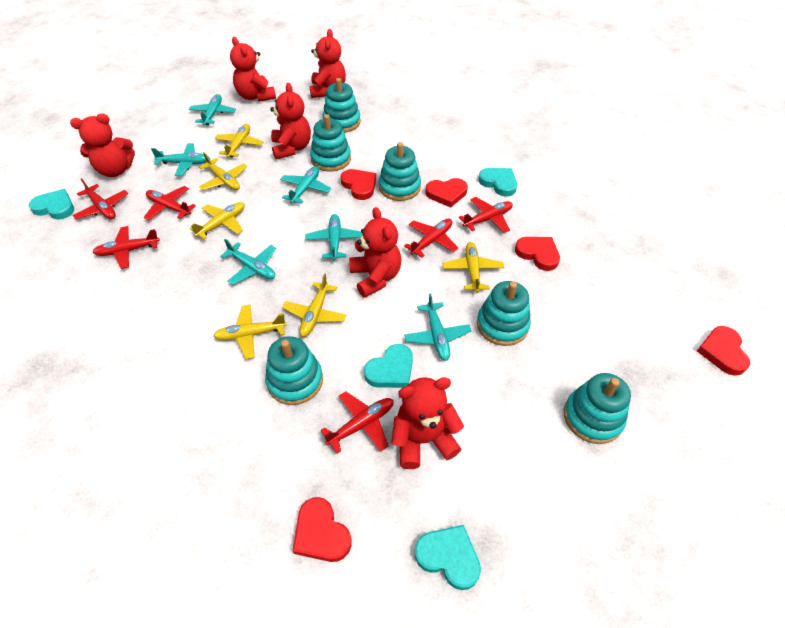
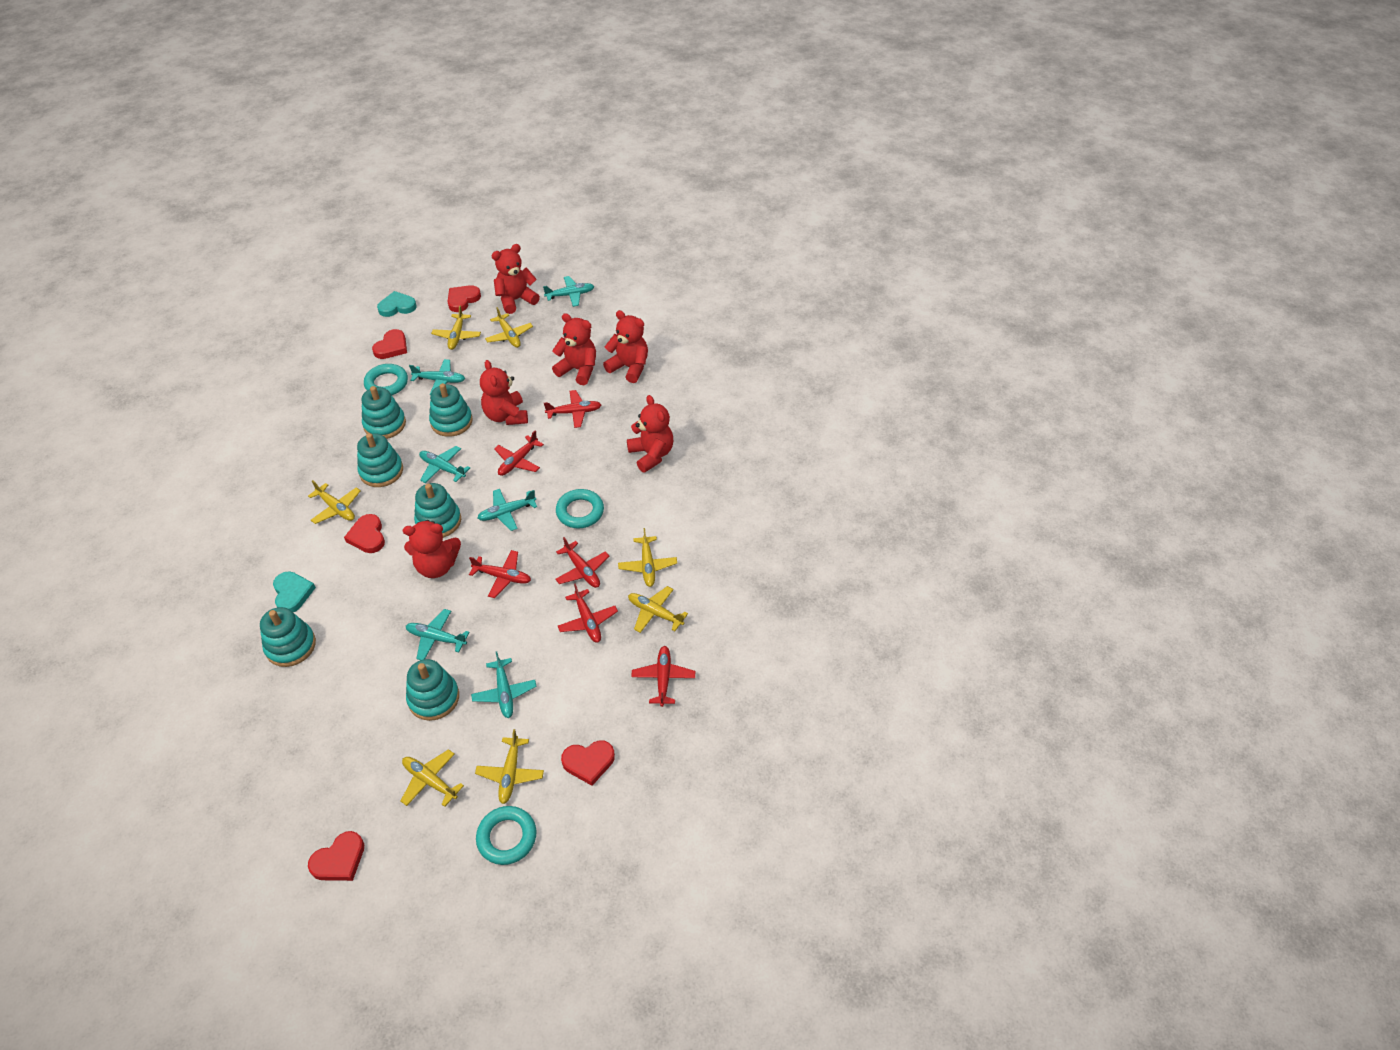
turquoise heart: [29,189,74,219] [364,344,413,388] [415,525,481,590] [478,168,517,197] = 4 -> [273,571,316,612] [377,291,417,317] = 2
turquoise ring: none = 0 -> [364,364,408,396] [476,806,537,865] [556,489,604,528] = 3
yellow plane: [190,202,245,240] [199,152,247,190] [213,304,287,359] [215,124,263,158] [282,274,346,337] [443,242,504,293] = 6 -> [308,480,361,524] [401,749,464,807] [431,305,481,350] [475,729,544,804] [485,307,533,348] [618,528,677,587] [628,586,688,633] = 7

